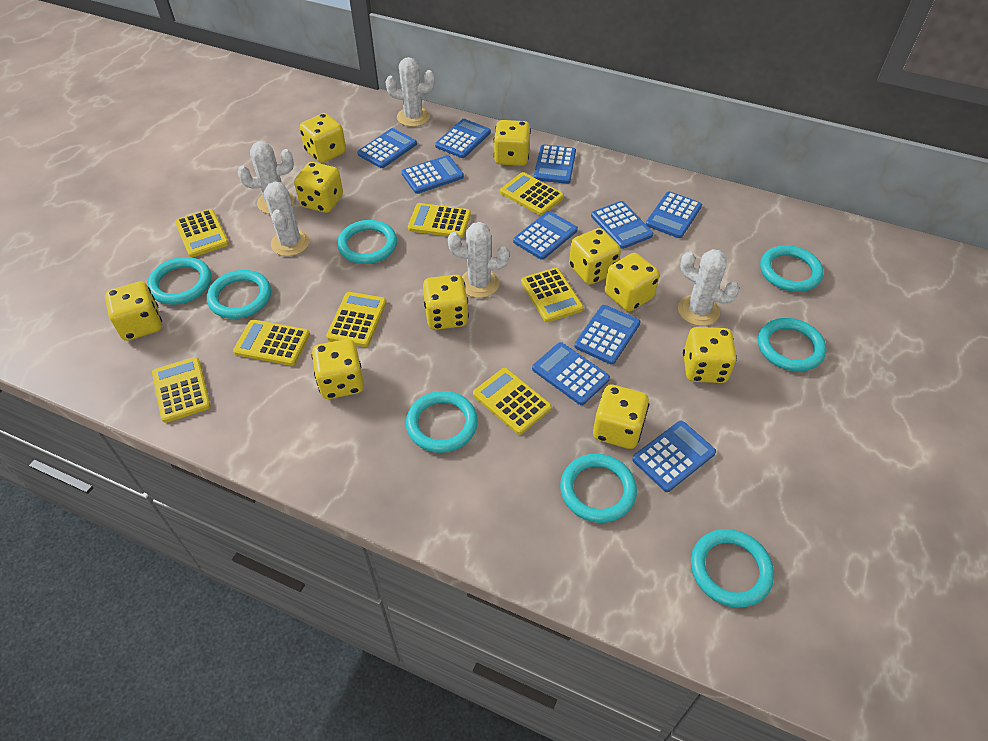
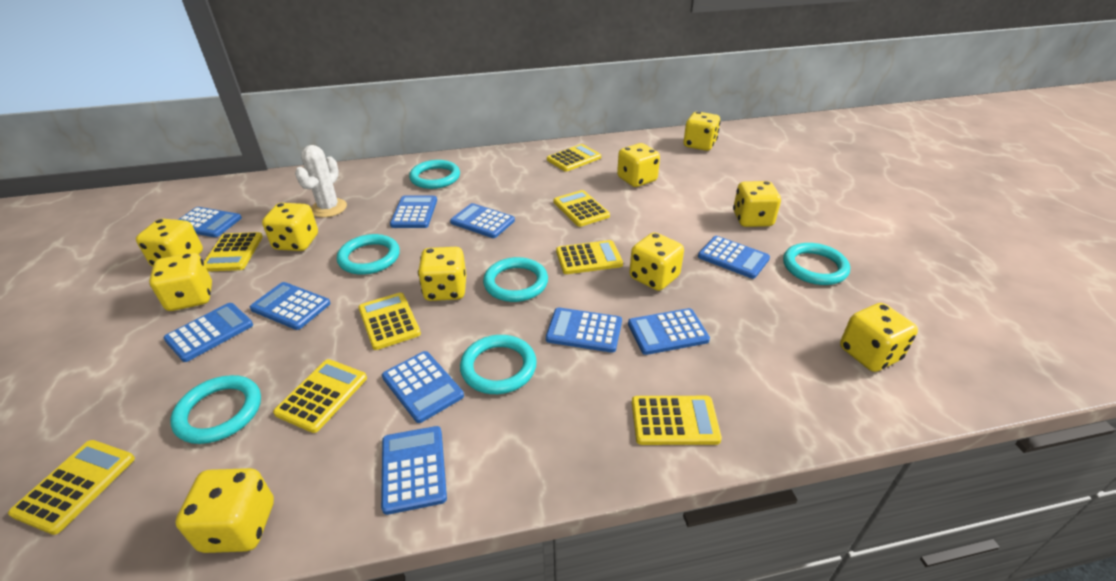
turquoise ring: [147,257,211,305] [207,270,271,319] [337,220,397,264] [406,391,478,453] [560,454,637,523] [691,529,774,608] [758,318,827,372] [760,245,824,292] = 8 -> [170,375,261,444] [337,234,400,275] [409,160,460,189] [460,335,537,394] [483,257,548,302] [783,243,850,285] = 6
white cactus: [238,141,294,214] [264,182,310,256] [386,57,435,127] [448,222,510,298] [678,249,739,326] = 5 -> [295,145,347,217] = 1

